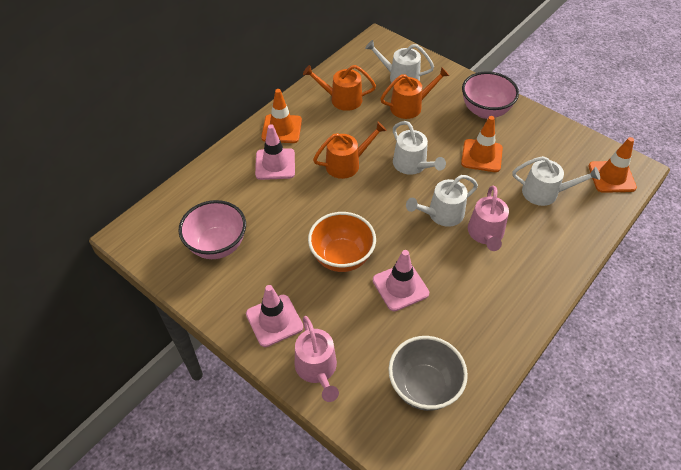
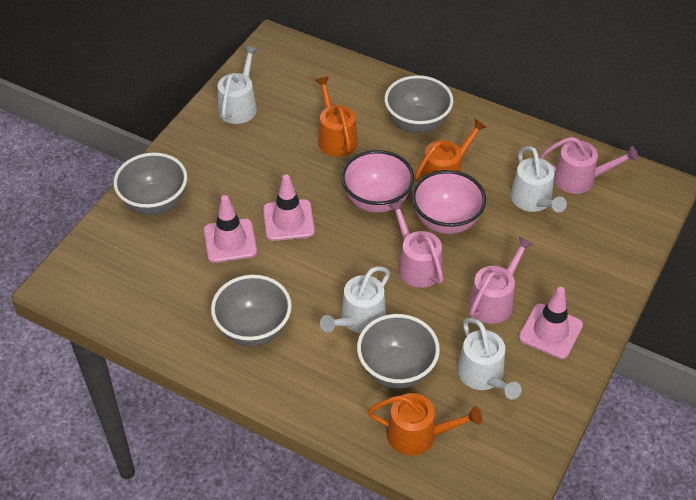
grey bowl: [388,336,468,411] = 1 -> [114,153,187,215] [211,275,292,346] [357,314,440,388] [384,75,454,133] = 4
orange bowl: [308,212,376,272] = 1 -> none = 0
orange traffic cone: [261,89,302,143] [461,116,503,172] [588,137,637,193] = 3 -> none = 0
pink watering can: [295,316,339,402] [468,186,509,251] = 2 -> [388,200,443,288] [469,237,533,324] [540,137,638,194] = 3

